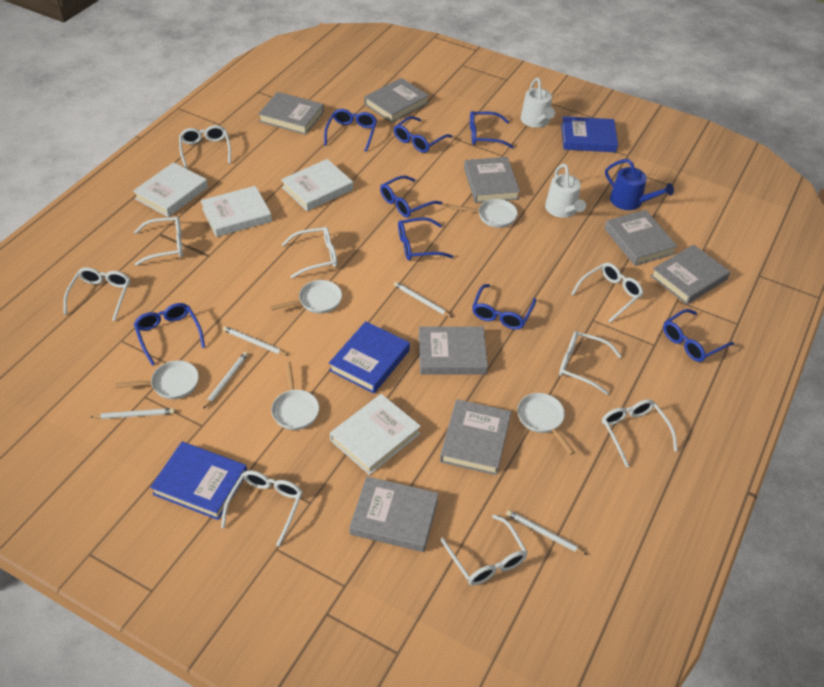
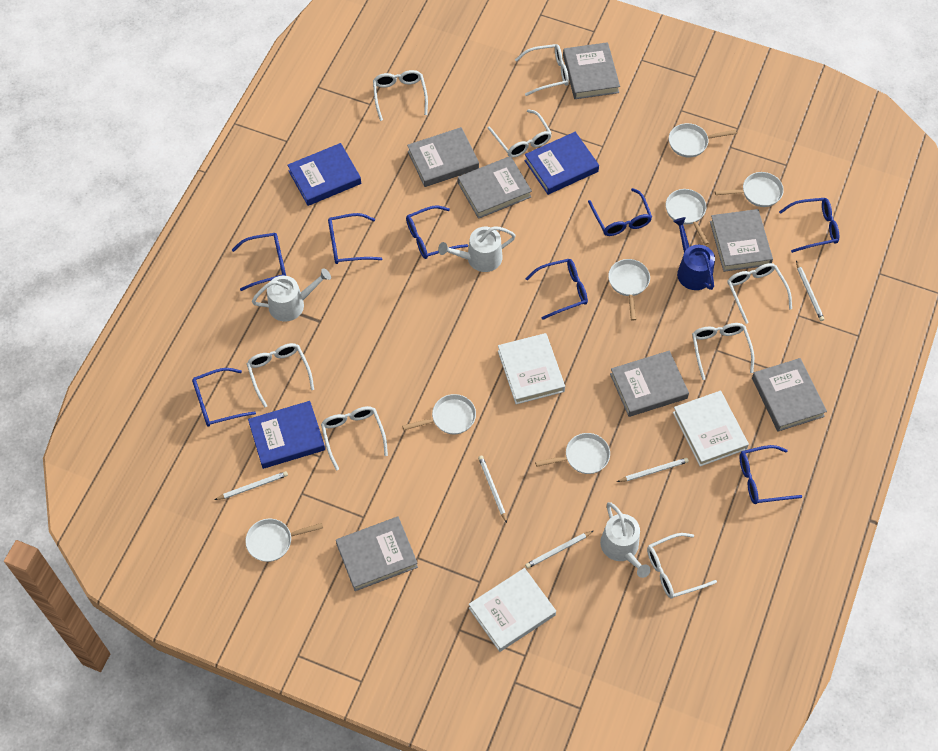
grey book: [258,92,324,135] [350,476,439,552] [364,78,429,123] [418,326,488,375] [440,399,511,475] [464,157,520,203] [604,210,678,266] [651,244,730,305] = 8 -> [336,516,418,591] [407,127,479,187] [458,156,532,219] [563,42,620,99] [610,351,689,417] [710,209,773,272] [752,358,827,432] = 7
white book: [133,162,208,217] [201,186,272,237] [281,159,353,211] [330,394,421,475] = 4 -> [469,568,556,652] [498,333,565,404] [673,391,749,466] = 3
white glasses: [63,267,130,321] [134,216,183,266] [179,125,231,169] [221,470,303,546] [282,227,337,278] [440,515,528,585] [559,331,622,395] [571,263,644,323] [602,399,678,467] = 9 -> [246,343,314,407] [321,406,388,471] [373,70,428,121] [488,109,552,158] [515,44,569,96] [647,533,717,599] [692,323,754,380] [727,263,792,324] = 8
white pan: [116,360,199,399] [270,280,342,314] [271,362,319,430] [450,199,518,228] [517,393,575,455] = 5 -> [245,519,323,562] [402,394,476,435] [535,433,610,474] [608,259,650,321] [666,189,709,245] [669,123,737,158] [715,172,784,207] = 7
white watering can: [521,78,555,128] [545,164,586,218] = 2 -> [252,268,331,321] [438,226,516,272] [600,502,651,578] = 3

